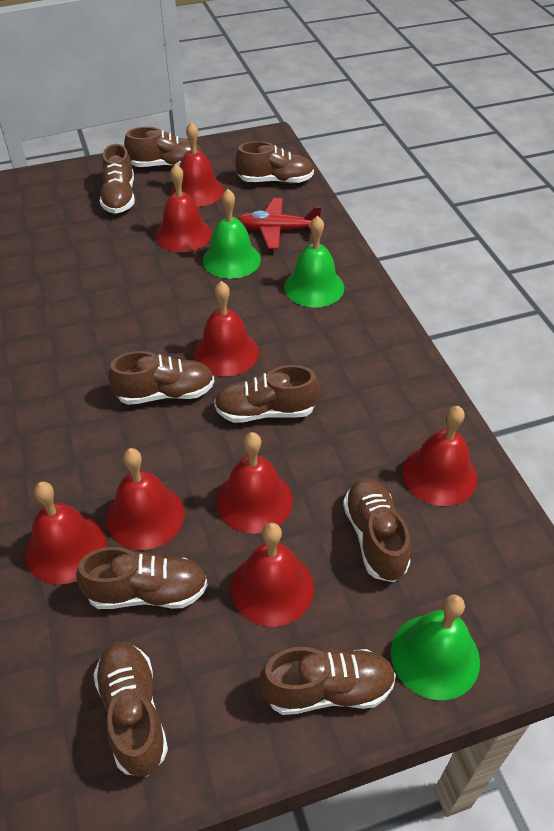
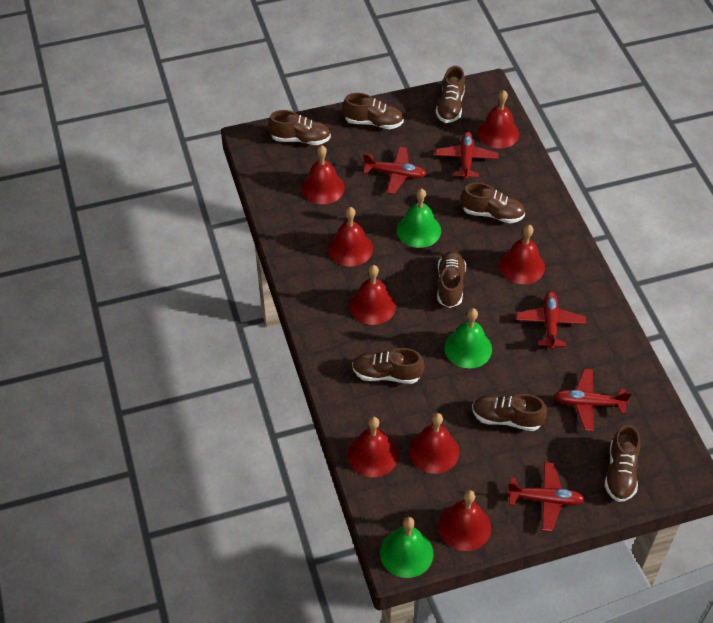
brown shoe: [76,547,208,609] [93,642,168,777] [100,144,135,214] [108,351,214,405] [124,127,202,167] [214,365,320,423] [235,141,314,184] [259,647,396,715] [343,478,411,582] = 9 -> [268,110,331,145] [342,93,404,129] [352,348,424,384] [436,66,465,123] [437,251,466,308] [461,183,525,223] [472,394,547,431] [605,425,641,502] = 8
red plane: [238,198,321,249] = 1 -> [363,147,426,194] [435,131,498,180] [507,462,585,531] [516,291,586,350] [554,369,631,431] = 5

